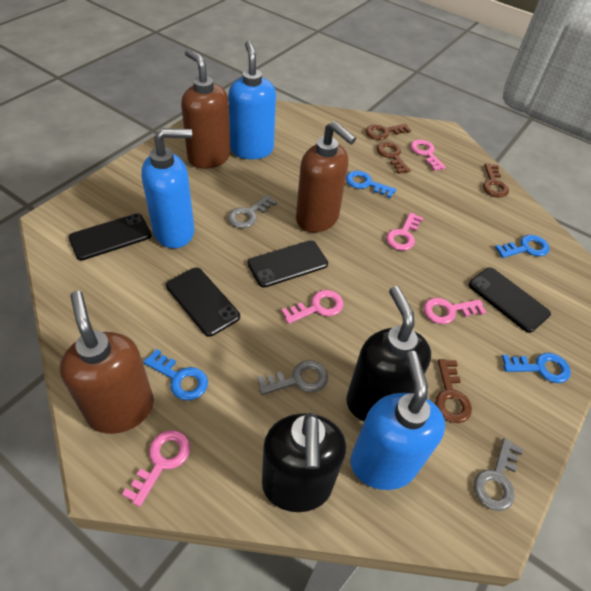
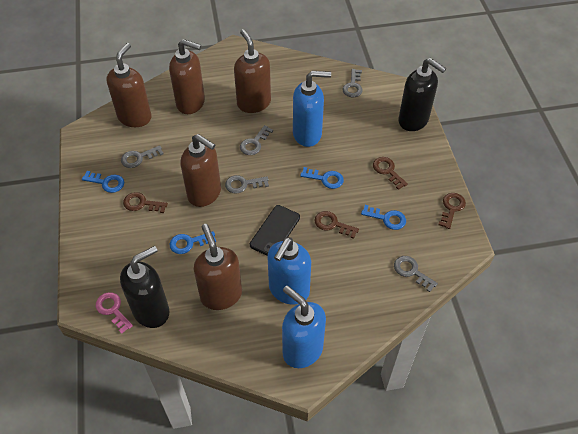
black phone: [68,213,152,261] [166,267,240,337] [248,240,328,288] [469,267,551,333] = 4 -> [250,205,300,256] = 1
brown soap dispenser: [59,291,154,434] [181,49,230,169] [296,121,356,232] = 3 -> [107,43,152,127] [169,39,205,114] [181,134,221,207] [194,224,242,310] [234,29,271,113] = 5
grey key: [228,195,277,228] [257,360,328,395] [474,438,523,511] = 3 -> [121,145,164,168] [225,175,269,194] [240,125,273,155] [342,69,363,97] [394,256,438,292] = 5
pink key: [122,430,190,507] [281,290,344,324] [386,212,423,251] [410,139,446,171] [424,298,486,324] = 5 -> [96,292,133,334] = 1

